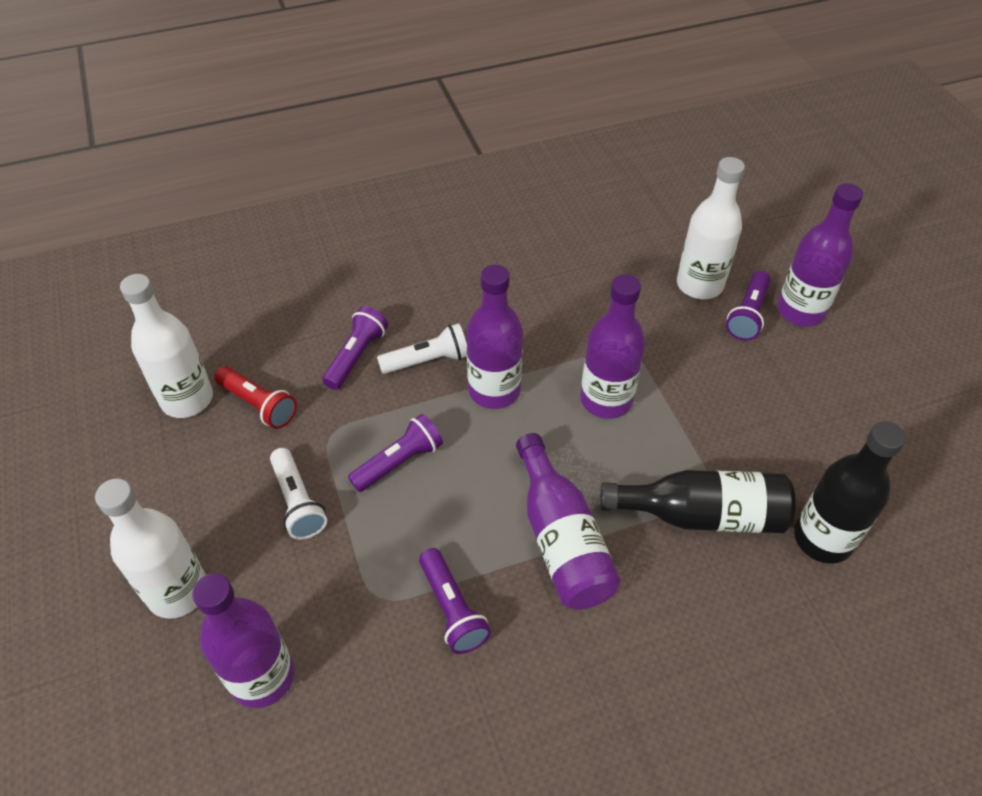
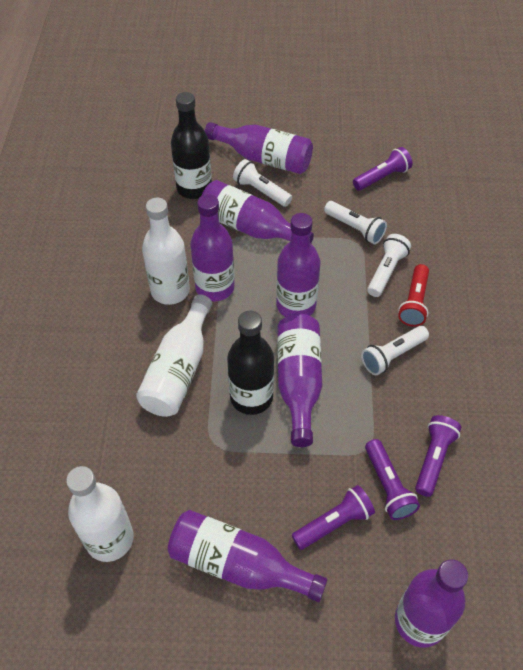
purple bottle: [192,573,294,708] [467,265,523,409] [516,433,621,610] [580,274,645,419] [777,183,863,326] = 5 -> [168,510,327,602] [190,194,235,301] [201,180,314,243] [205,122,313,174] [276,213,320,317] [277,314,322,447] [395,559,468,648] = 7
white flashlight: [270,448,327,539] [377,323,467,374] = 2 -> [233,159,292,207] [324,201,387,244] [361,326,429,375] [367,234,411,297] = 4

